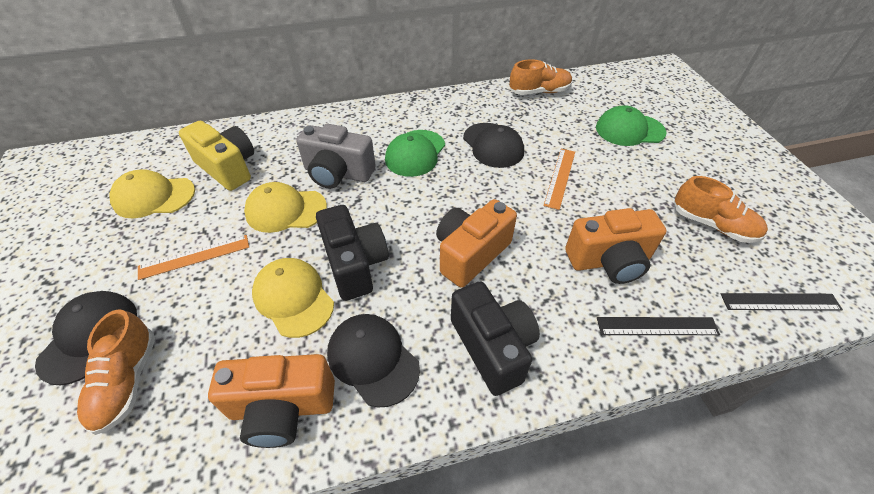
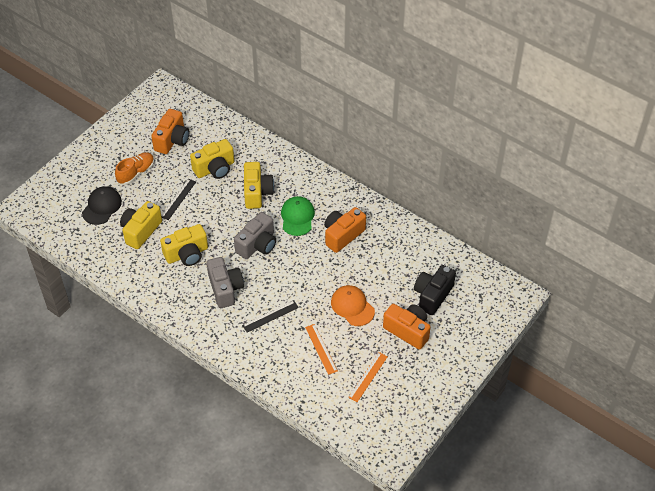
black camera: [316,205,389,301] [451,281,540,396] = 2 -> [414,265,456,315] = 1
black cap: [35,291,137,385] [327,314,420,408] [463,123,524,168] = 3 -> [82,186,122,225] = 1
green cap: [385,130,445,177] [596,105,667,146] = 2 -> [281,196,315,236] = 1
grey camera: [297,124,376,188] = 1 -> [207,257,244,308] [234,212,276,259] = 2
orange cap: none = 0 -> [331,285,375,326] = 1
orange shoe: [77,309,155,435] [510,59,572,95] [674,176,768,243] = 3 -> [115,152,154,185] = 1
yellow camera: [179,121,254,191] = 1 -> [120,201,162,249] [160,224,208,266] [190,139,234,179] [244,162,274,209] = 4
yellow cap: [109,169,195,218] [244,182,327,233] [252,258,334,338] = 3 -> none = 0

